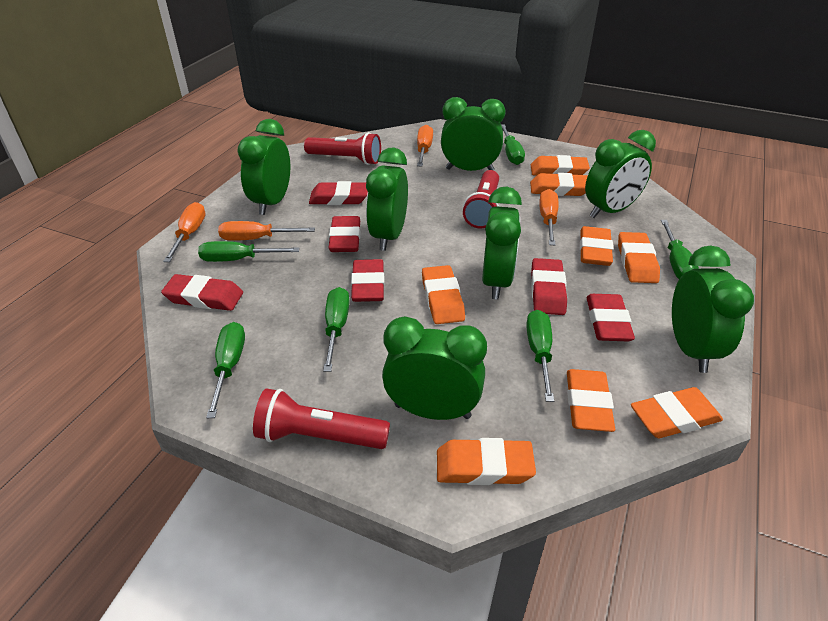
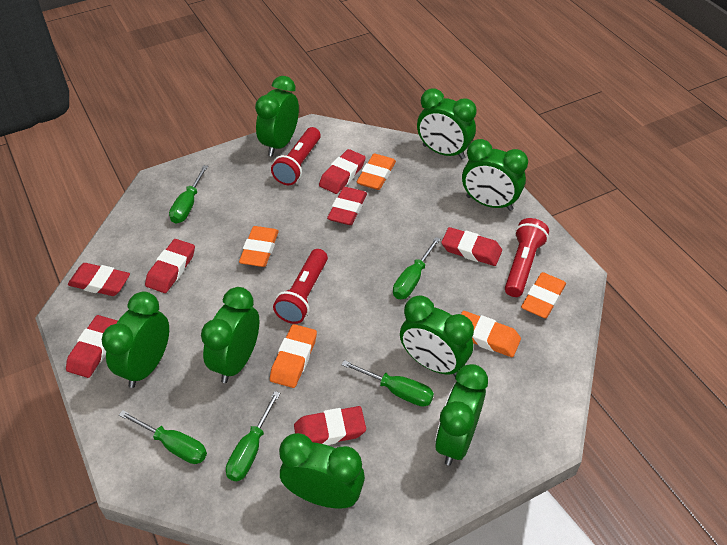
green clock: [237,119,290,215] [366,147,408,251] [382,316,487,420] [441,97,506,171] [482,186,522,299] [585,130,656,218] [672,246,754,373] = 7 -> [102,292,169,388] [201,287,259,383] [255,76,299,156] [279,433,365,509] [400,295,474,376] [417,89,477,159] [435,364,488,466] [462,139,528,211] = 8
green screwdriver: [198,241,299,262] [206,322,245,418] [323,287,350,372] [501,124,525,165] [526,310,554,402] [661,220,699,279] = 6 -> [119,410,207,464] [169,165,208,224] [226,391,280,481] [341,360,434,407] [393,237,440,299] = 5
orange eraser: [422,265,465,324] [437,438,536,485] [530,173,588,196] [531,155,590,175] [567,369,615,432] [580,226,613,266] [618,232,660,283] [631,387,723,438] = 8 -> [239,226,279,267] [270,324,317,388] [357,154,396,190] [461,311,521,357] [521,272,566,319] = 5
orange screwdriver: [163,202,206,262] [218,221,315,241] [417,125,433,166] [539,189,558,245] = 4 -> none = 0
red eraser: [161,274,243,311] [309,181,368,205] [328,216,361,252] [351,259,385,302] [531,258,567,315] [587,294,635,341] = 6 -> [66,315,118,378] [68,263,130,296] [145,239,195,293] [294,406,366,445] [319,149,366,194] [327,187,367,225] [441,227,502,266] = 7

